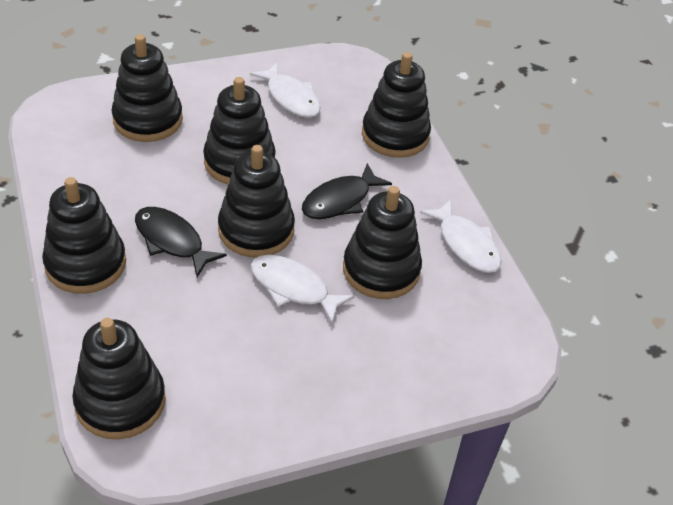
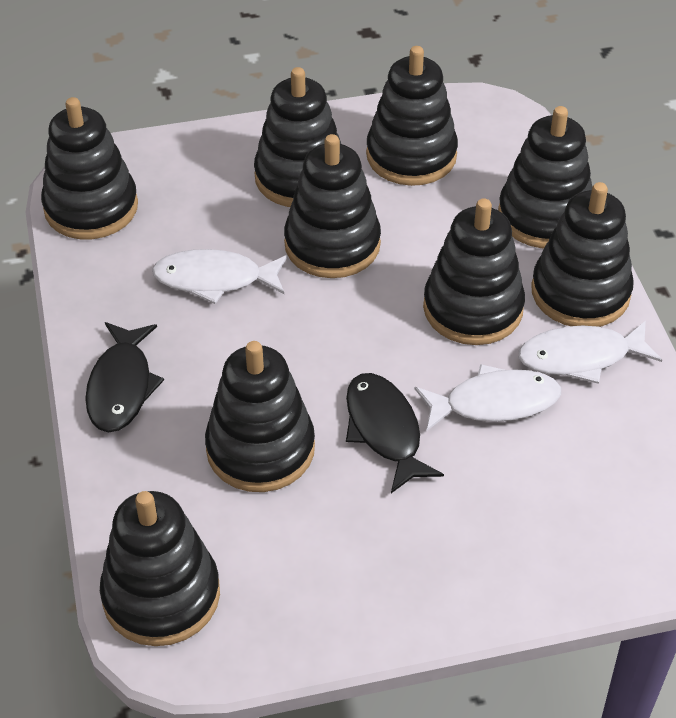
black stacking toy: [42,177,126,294] [72,318,166,440] [112,34,183,142] [203,77,276,185] [218,145,295,257] [343,186,422,299] [362,52,431,158] = 7 -> [41,97,138,239] [100,491,220,646] [205,341,315,492] [254,67,341,207] [284,134,381,278] [366,46,458,186] [423,198,525,345] [498,106,592,248] [531,182,634,327] = 9

